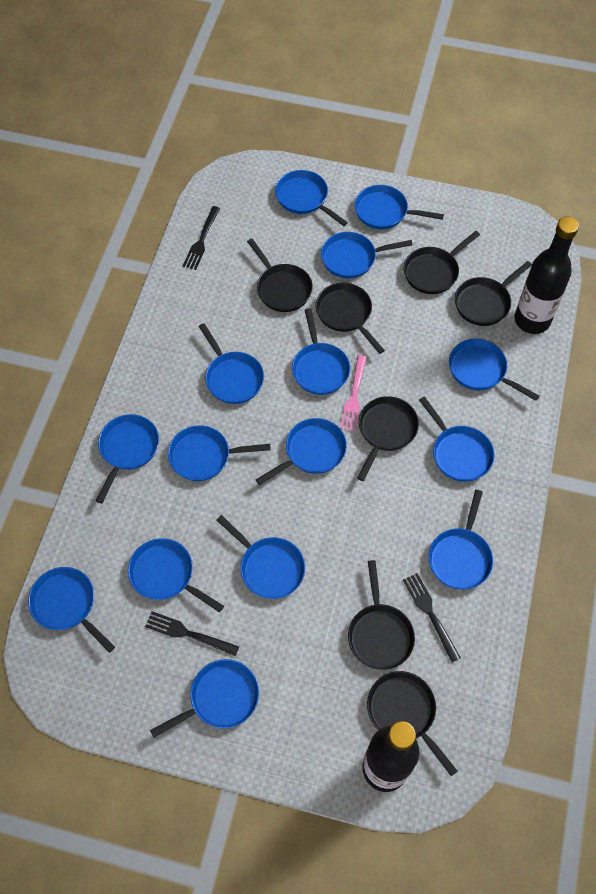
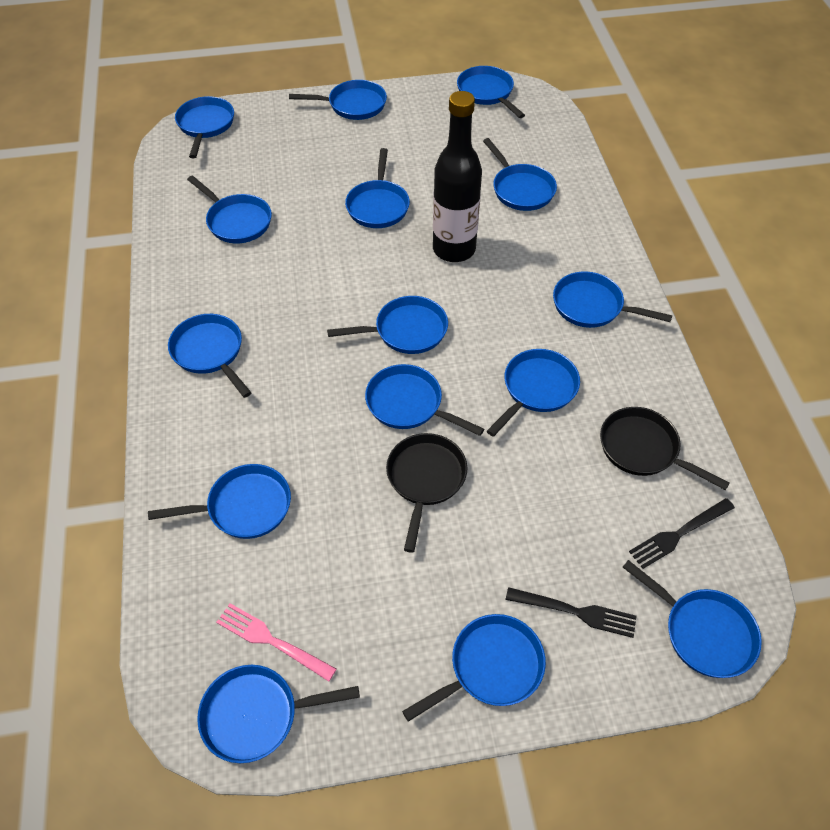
black bottle: [362,721,419,792] [515,216,579,334] = 2 -> [433,91,482,262] = 1
black fork: [145,611,239,656] [183,206,220,270] [403,573,461,662] = 3 -> [506,587,636,638] [629,498,735,569] = 2
black pan: [247,239,313,312] [316,283,385,354] [348,560,415,670] [357,396,419,481] [367,671,457,776] [404,231,480,294] [455,261,532,326] = 7 -> [386,433,467,553] [600,407,730,490] = 2

